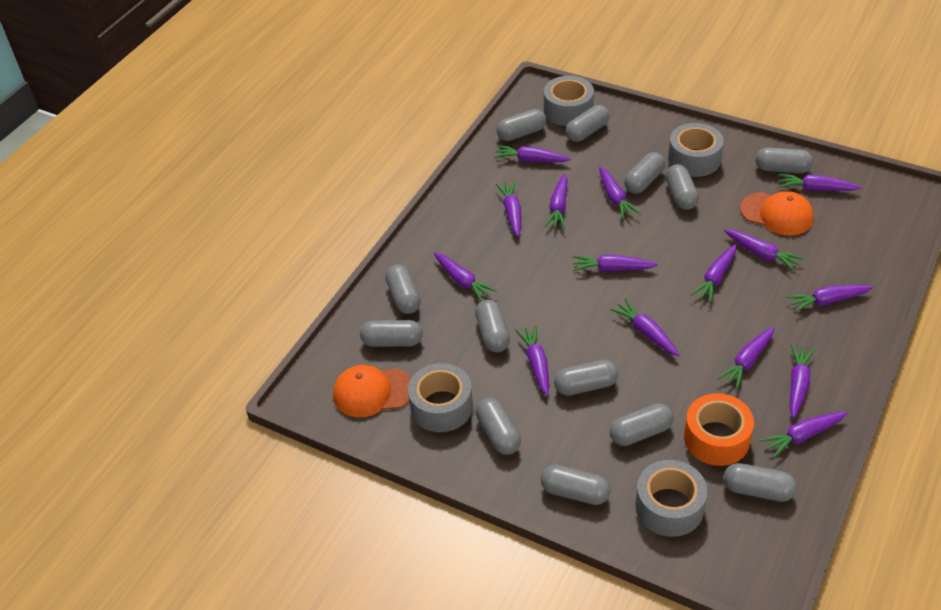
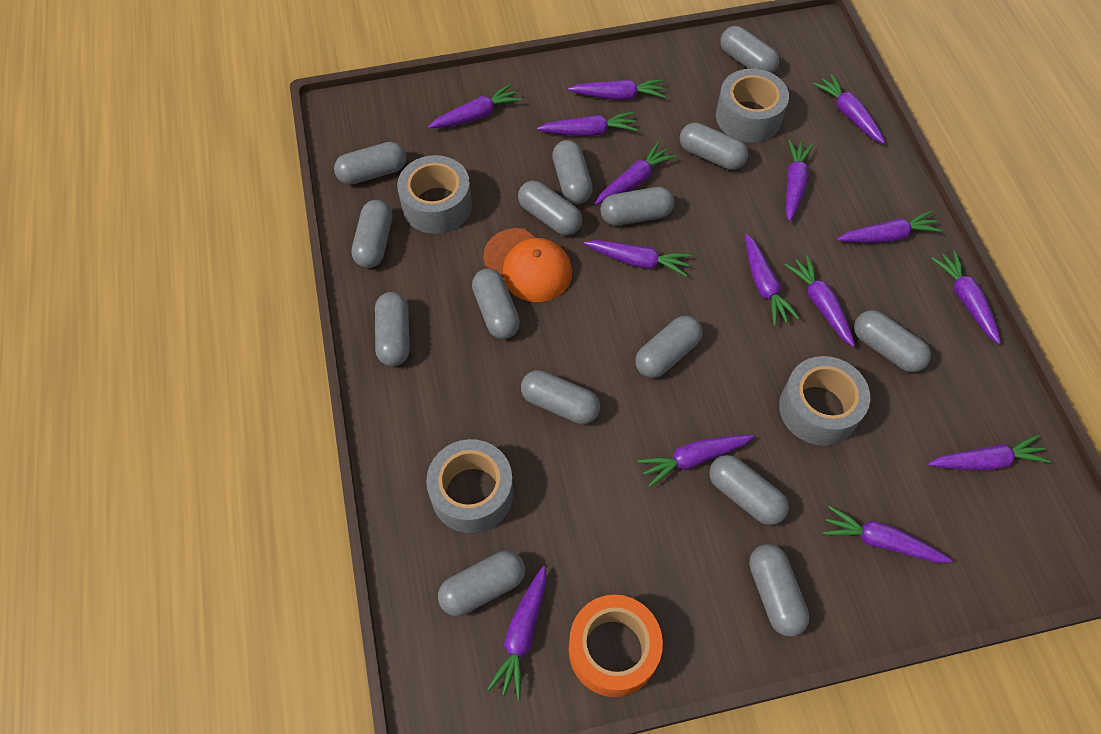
grey capsule: [360,320,423,347] [385,264,421,314] [475,300,510,352] [476,398,521,455] [496,109,546,141] [540,465,611,505] [554,360,619,396] [566,105,609,142] [610,403,674,446] [624,152,665,194] [666,164,699,210] [724,463,797,502] [755,147,813,173] = 13 -> [334,142,406,185] [352,200,393,268] [375,292,410,366] [438,551,525,616] [472,269,520,339] [518,180,582,235] [521,370,600,424] [552,140,593,204] [600,187,674,226] [635,315,702,378] [680,122,748,170] [709,455,789,525] [720,26,779,73] [749,544,809,637] [854,310,931,372] = 15
orange cap: [333,365,411,417] [740,191,814,235] = 2 -> [483,228,572,302] = 1

